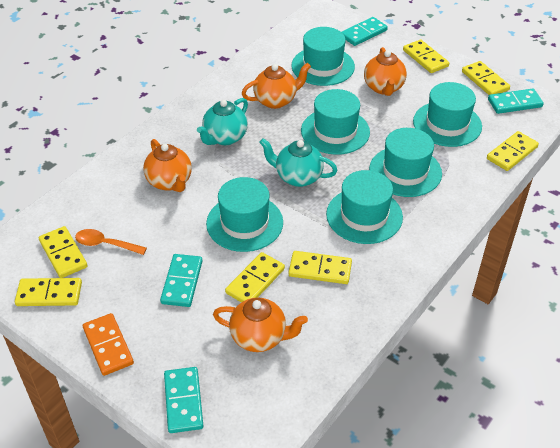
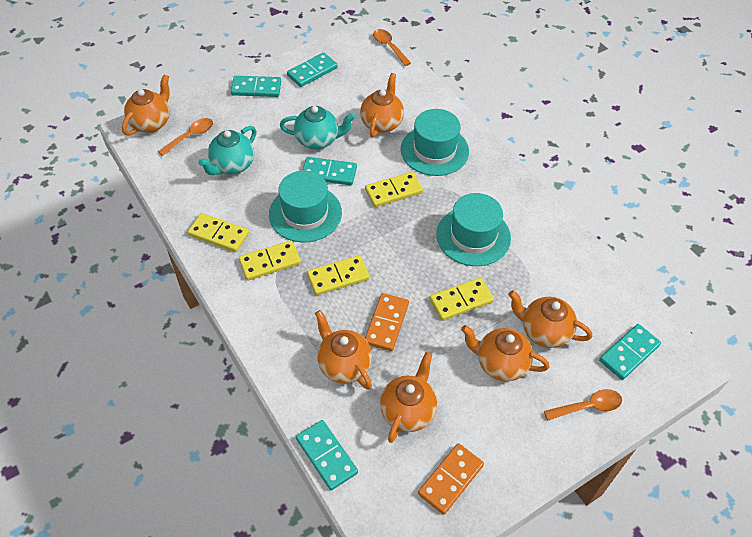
orange domino: [83,313,134,376] = 1 -> [365,293,409,351] [418,443,484,515] = 2
orange spoon: [75,229,147,255] = 1 -> [158,118,213,156] [373,29,411,66] [544,389,622,421] = 3
orange teapot: [143,139,192,192] [213,298,308,352] [242,63,311,109] [364,47,407,96] = 4 -> [122,74,170,136] [315,310,372,390] [360,73,404,137] [380,352,437,443] [461,325,549,381] [508,290,592,348] = 6
turquoise domino: [160,254,202,307] [164,367,203,433] [342,17,388,46] [488,89,544,114] = 4 -> [231,76,281,97] [287,52,338,87] [296,420,358,490] [302,157,357,185] [599,324,661,380] = 5
turquoise hat: [206,177,283,252] [291,27,355,86] [301,89,370,155] [326,170,403,244] [369,128,442,197] [413,82,482,147] = 6 -> [269,171,342,243] [401,109,469,176] [436,193,511,266] = 3
yellow domino: [15,278,82,306] [39,226,88,278] [225,252,285,302] [289,251,352,284] [403,40,449,73] [462,61,510,95] [487,131,539,171] = 7 -> [188,213,249,252] [239,240,301,280] [307,255,370,295] [365,172,423,207] [430,278,494,321] = 5

